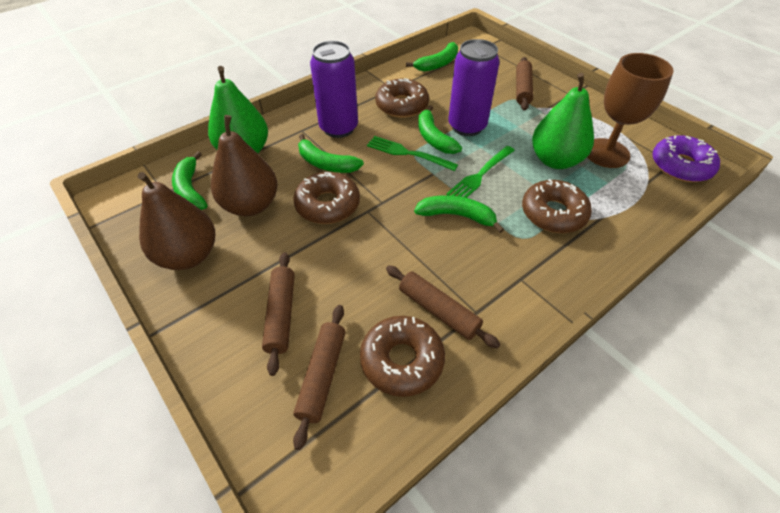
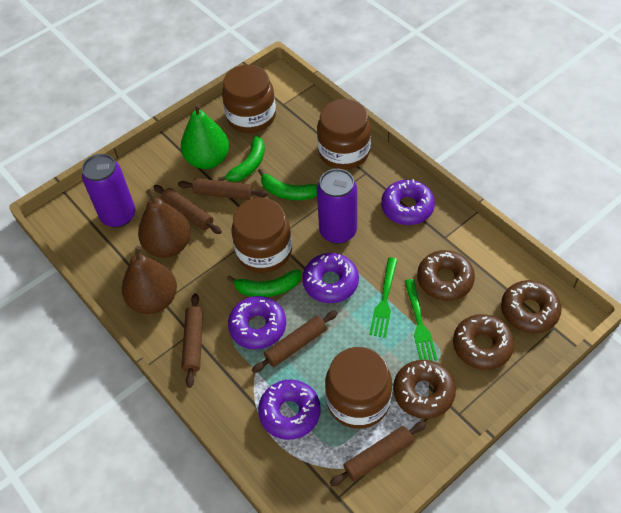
brown goblet: [587,53,673,168] = 1 -> none = 0
brown jar: none = 0 -> [222,65,276,133] [231,198,292,273] [317,99,371,170] [325,347,392,429] = 4
brown rolling pin: [262,252,295,376] [293,305,345,450] [386,266,500,349] [516,57,533,111] = 4 -> [153,185,222,234] [178,178,268,200] [182,293,203,388] [252,310,338,373] [330,421,426,486] = 5
green banana: [172,151,208,210] [298,134,364,173] [406,42,458,72] [414,195,504,233] [418,105,462,154] = 5 -> [218,136,265,182] [227,269,301,297] [258,169,317,200] = 3
green pear: [208,66,268,153] [532,73,594,169] = 2 -> [181,104,229,169] = 1
purple donut: [652,135,720,182] = 1 -> [228,296,286,350] [258,379,321,440] [302,253,359,303] [381,179,435,225] = 4

